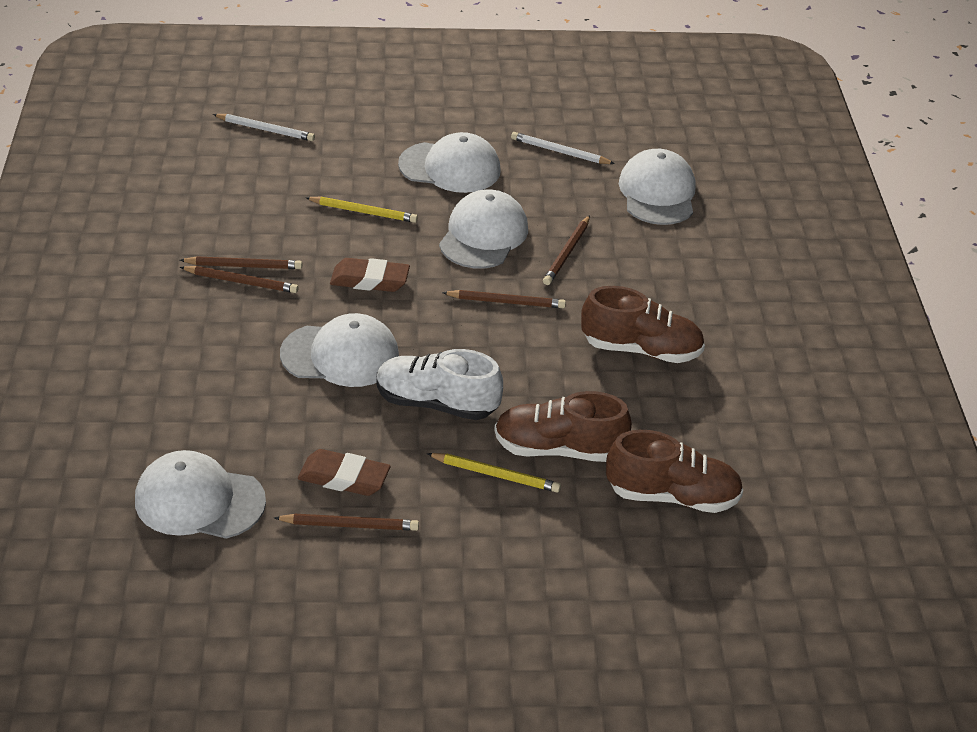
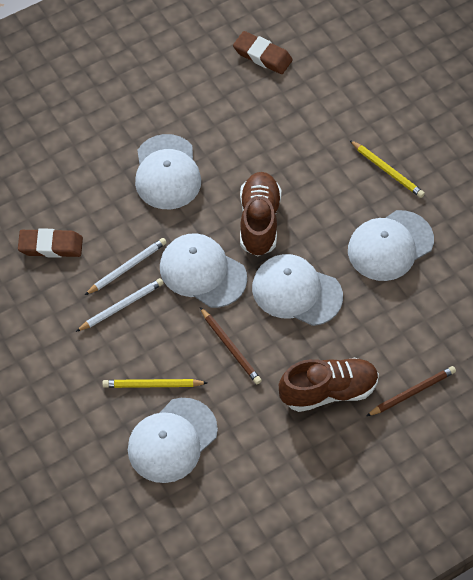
brown pencil: [180,256,302,269] [180,266,298,293] [274,514,419,531] [442,290,566,308] [543,215,590,285] = 5 -> [200,307,262,384] [367,366,456,416] = 2
brown shoe: [494,391,632,462] [581,286,705,363] [606,430,743,513] = 3 -> [240,172,281,256] [279,358,379,412] = 2
white shoe: [376,349,503,420] = 1 -> none = 0

